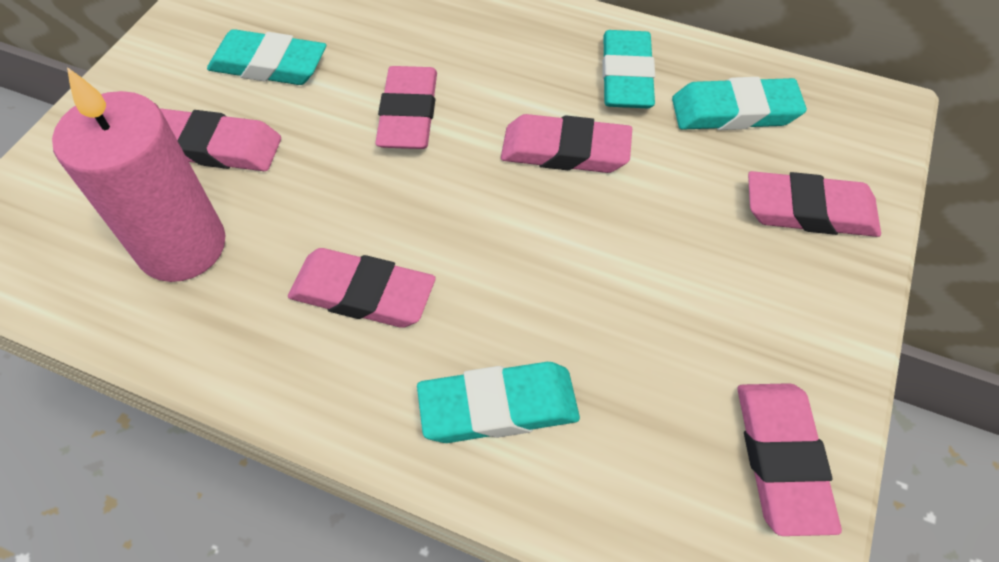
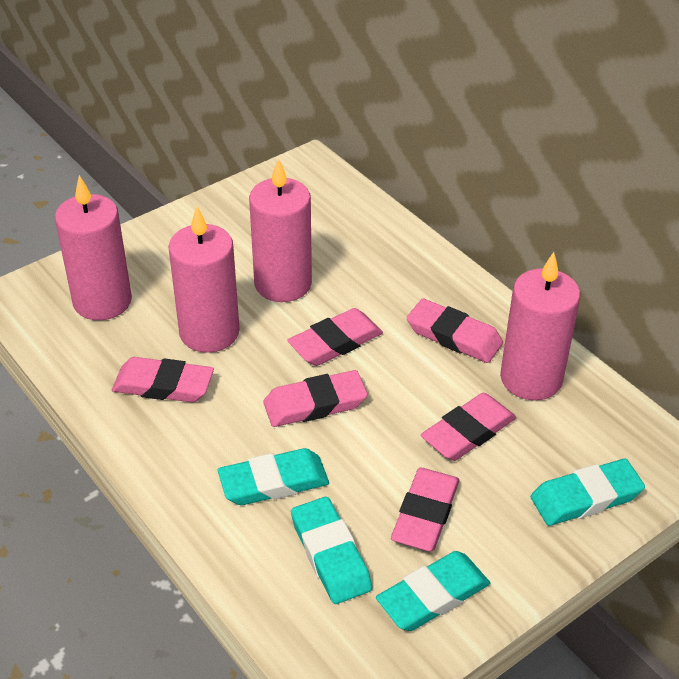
pink candle: [52,67,226,282] = 1 -> [55,175,132,320] [168,206,240,353] [249,158,312,302] [500,252,580,400] = 4

